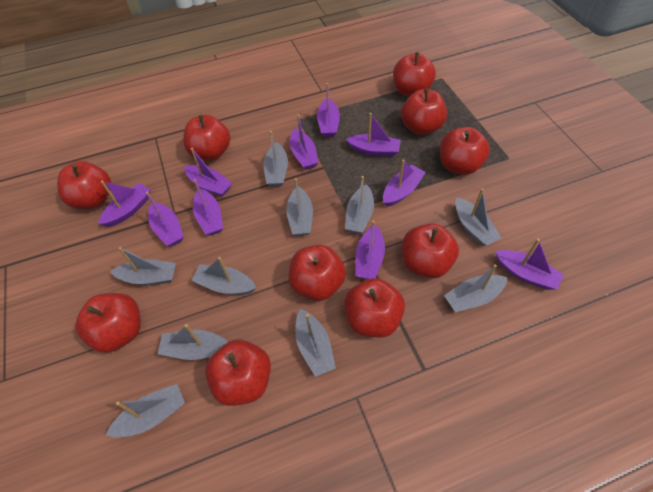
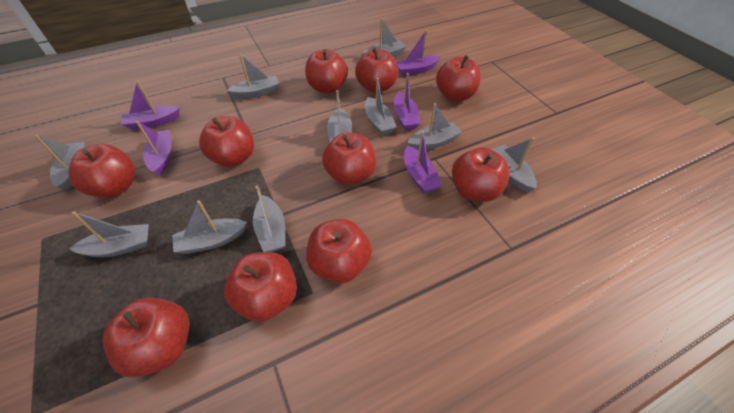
purple boat: [99,181,151,227] [146,192,184,247] [184,148,232,197] [193,179,223,236] [290,115,319,170] [317,83,340,137] [346,113,401,157] [355,221,385,279] [383,159,426,207] [495,239,564,290] = 10 -> [121,80,180,130] [136,121,171,176] [393,73,420,130] [396,30,440,76] [404,131,442,193] = 5

